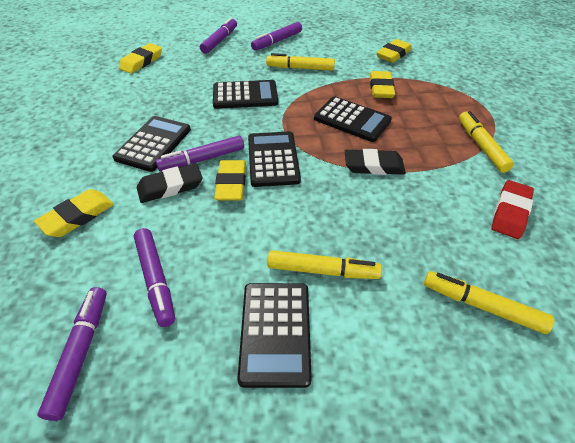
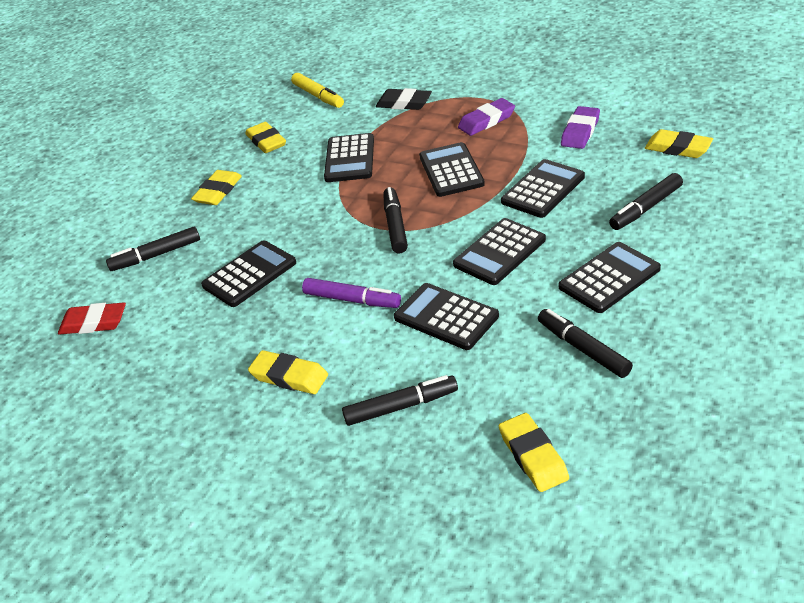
black calculator: [112,116,191,172] [213,80,278,109] [237,283,312,388] [248,132,301,187] [314,96,392,142] = 5 -> [201,240,296,307] [324,133,374,182] [394,283,499,350] [419,142,485,197] [453,218,546,285] [501,159,585,218] [559,242,661,313] = 7
black eraser: [137,163,203,203] [345,149,406,175] = 2 -> [376,88,432,110] = 1
black marker: none = 0 -> [106,226,200,271] [342,375,458,426] [383,187,408,253] [538,309,633,378] [609,173,683,230] = 5
purple eraser: none = 0 -> [458,98,515,136] [561,106,600,149] = 2
purple marker: [38,287,107,421] [134,228,175,327] [156,136,244,172] [200,18,237,54] [251,22,302,50] = 5 -> [302,278,401,308] = 1
yellow marker: [266,53,335,71] [267,250,382,279] [424,271,554,334] [459,111,514,173] = 4 -> [291,73,344,108] = 1

